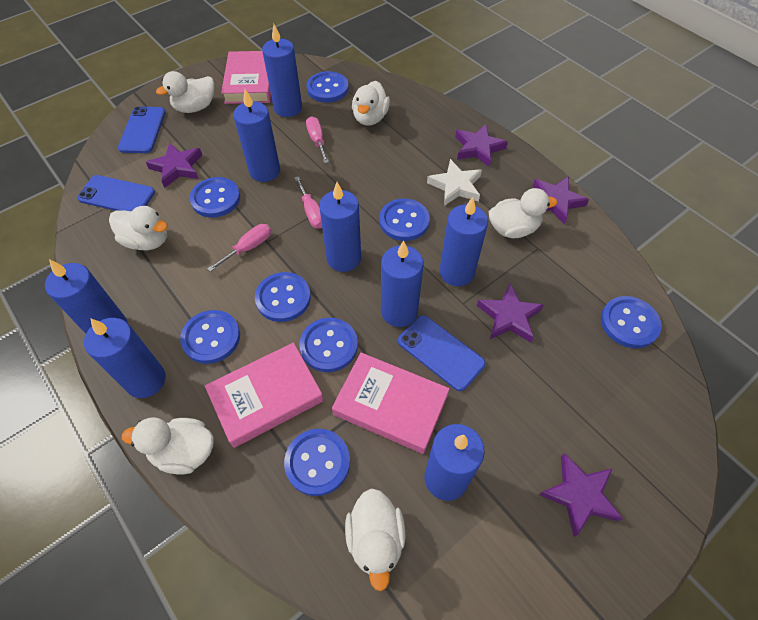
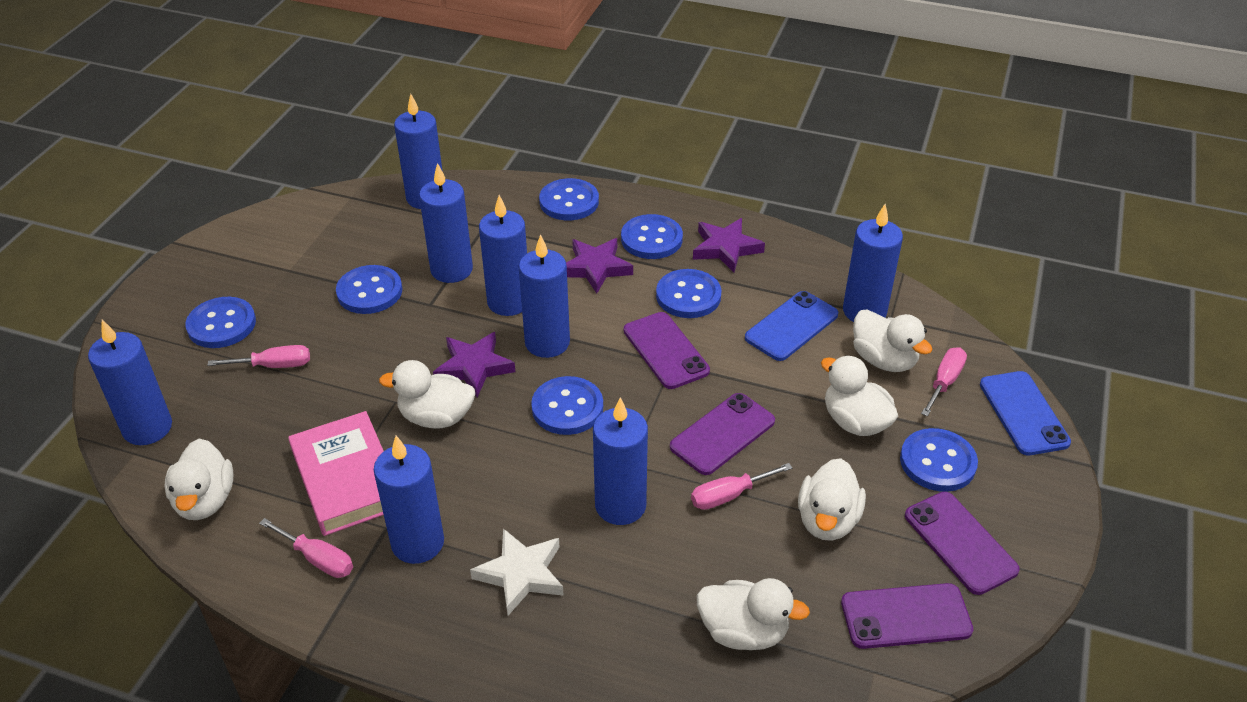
blue button: [180,310,240,364] [190,177,240,217] [255,272,311,322] [284,429,350,496] [299,318,358,372] [307,71,349,102] [380,199,430,241] [601,296,662,348] = 8 -> [185,297,256,348] [336,265,402,314] [531,376,603,435] [539,178,599,220] [621,214,683,259] [656,269,722,318] [900,428,978,492] = 7
blue phone: [77,175,155,211] [118,106,166,153] [398,315,486,391] = 3 -> [745,291,838,361] [980,371,1071,455] = 2
pink book: [205,343,324,448] [221,51,271,104] [332,353,450,454] = 3 -> [288,411,384,536] = 1
pink screwdriver: [207,224,271,272] [294,176,322,229] [306,116,329,163] = 3 -> [207,345,310,368] [259,518,353,578] [691,463,792,510] [921,347,967,417] = 4
purple phone: none = 0 -> [624,312,710,389] [670,393,775,475] [841,583,973,649] [905,492,1020,595] = 4
purple star: [146,142,202,188] [455,124,508,167] [477,283,544,342] [533,177,589,225] [539,453,623,537] = 5 -> [433,332,515,397] [566,238,633,293] [693,218,765,272] = 3

